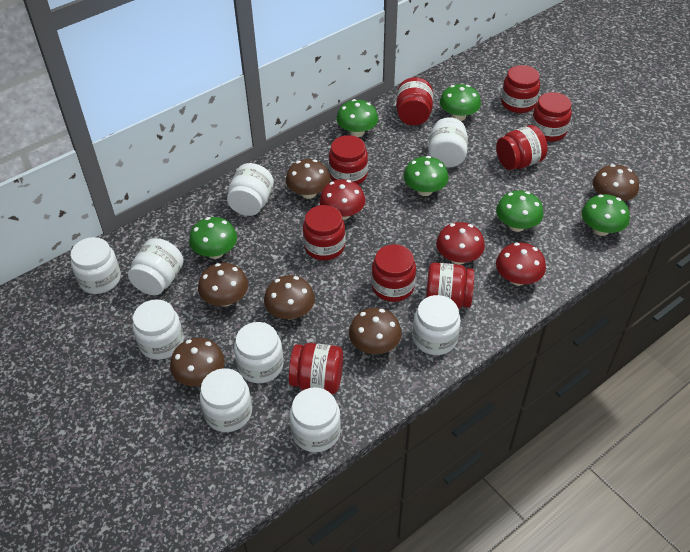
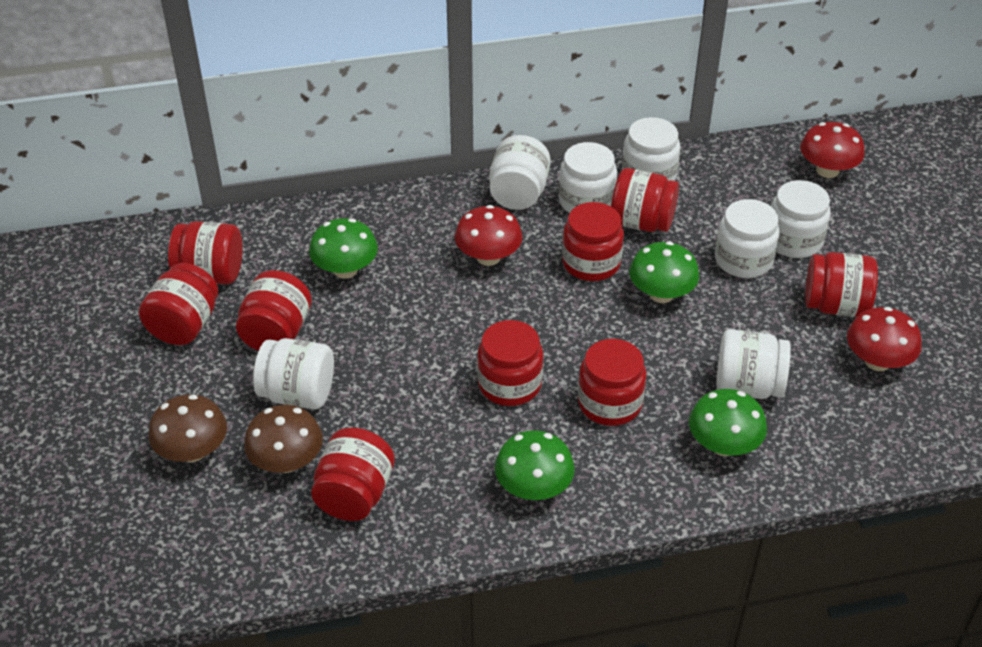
brown mushroom: [170,338,225,386] [198,263,248,307] [264,275,315,319] [286,159,330,199] [349,308,402,354] [592,164,639,201] = 6 -> [148,394,227,462] [244,405,323,473] = 2
green mushroom: [189,217,237,259] [336,99,378,137] [404,156,448,196] [440,84,481,121] [496,191,543,232] [582,194,630,236] = 6 -> [309,218,378,279] [495,430,575,500] [629,241,699,303] [689,389,767,456] = 4
white jar: [70,237,121,294] [128,238,184,295] [132,299,184,360] [200,368,252,432] [227,163,274,216] [234,322,284,383] [289,387,341,452] [413,295,461,355] [428,117,468,168] = 9 -> [253,338,334,409] [489,135,551,210] [558,142,617,213] [622,117,680,181] [715,199,780,278] [716,329,791,399] [771,180,831,258] = 7

